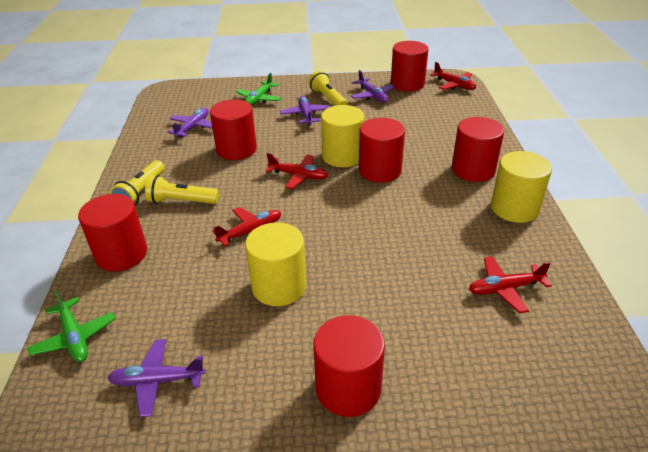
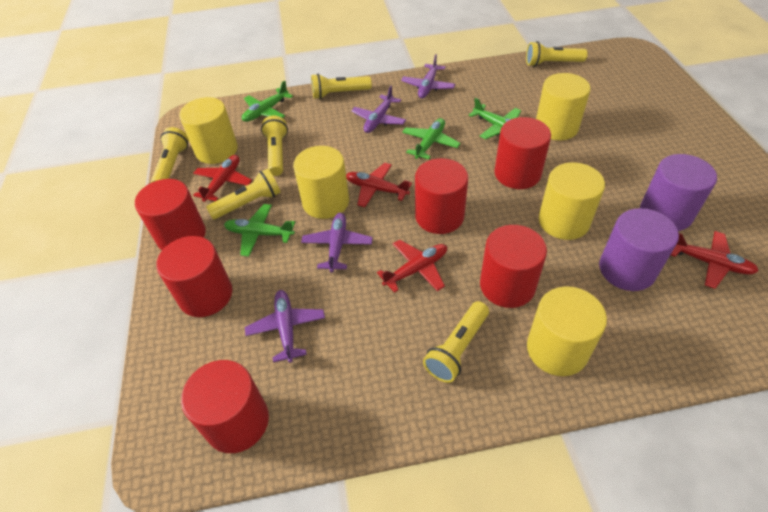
green plane: [27,290,115,362] [236,73,281,106] = 2 -> [224,204,295,257] [242,81,293,122] [402,118,460,159] [469,98,521,140] = 4
purple cylinder: none = 0 -> [599,208,679,291] [640,154,717,231] = 2
yellow cylinder: [245,222,306,306] [321,105,365,167] [491,151,552,223] = 3 -> [179,97,238,164] [293,146,349,219] [527,286,607,376] [536,73,591,140] [539,162,605,240] = 5
yellow flashlight: [110,160,165,205] [145,175,219,204] [308,71,347,106] = 3 -> [151,127,189,183] [206,169,281,219] [261,116,288,176] [311,74,372,99] [423,301,489,383] [526,41,588,67] = 6

